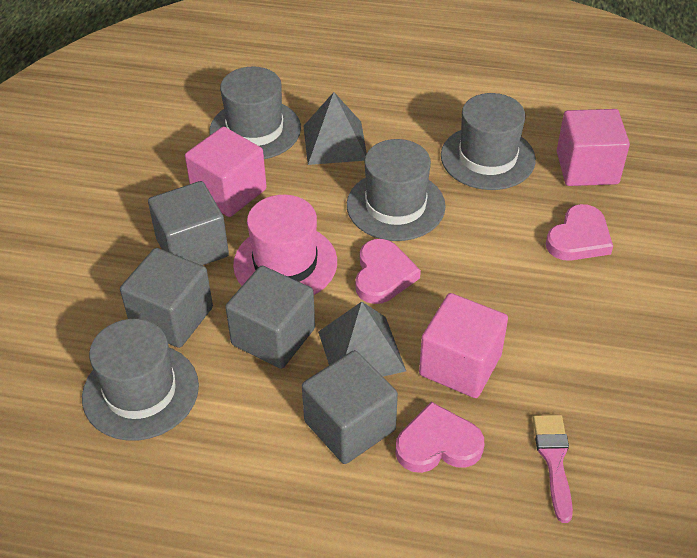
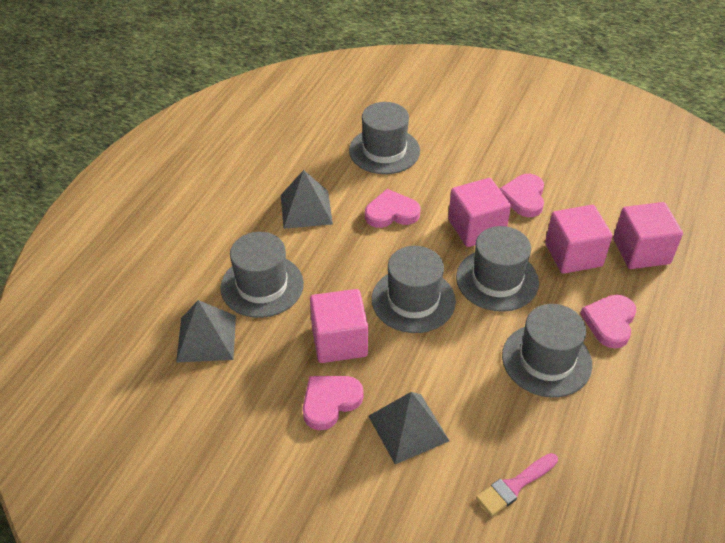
grey cube: [120,248,213,348] [148,181,229,266] [225,266,315,369] [302,350,398,464] = 4 -> none = 0
grey hat: [82,319,199,441] [209,67,301,159] [347,139,446,241] [441,93,536,190] = 4 -> [220,232,304,318] [349,102,420,174] [372,246,456,333] [456,226,539,312] [502,304,592,397] = 5
grey pyramid: [304,92,367,165] [318,302,406,377] = 2 -> [176,300,236,362] [281,170,333,229] [368,392,449,464] = 3
pink cube: [185,127,267,217] [419,293,508,398] [557,109,630,186] = 3 -> [310,289,368,363] [448,178,511,247] [545,205,613,274] [613,202,683,269] = 4
pink hat: [233,195,337,295] = 1 -> none = 0
pink heart: [355,239,421,304] [395,402,484,473] [546,204,613,261] = 3 -> [303,376,364,430] [365,189,420,228] [499,174,544,217] [580,295,636,348] = 4

